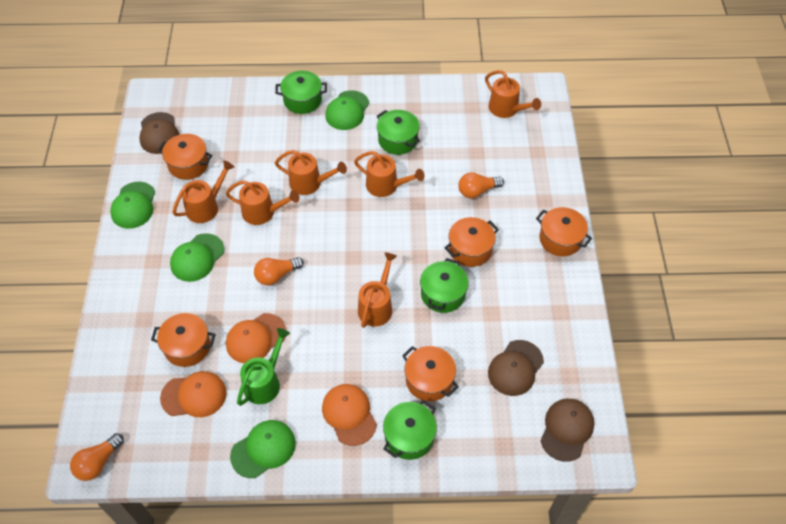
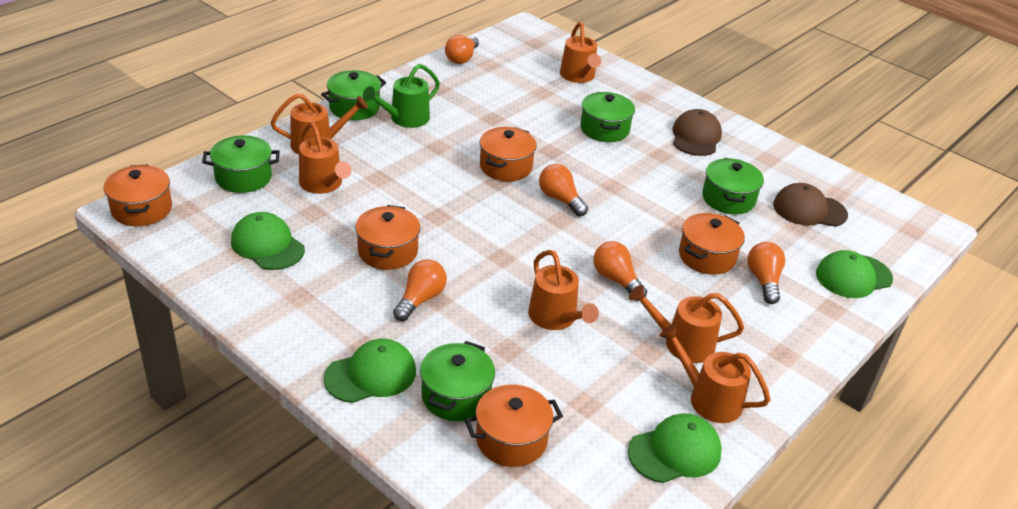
brown cap: [139,112,180,154] [488,340,544,396] [540,399,594,462] = 3 -> [672,109,722,156] [773,183,848,227] = 2
green pot: [275,71,327,114] [377,110,420,155] [383,400,437,460] [420,258,469,313] = 4 -> [202,135,280,193] [321,70,386,120] [420,341,495,421] [580,92,635,142] [702,158,764,215] = 5
orange cap: [160,371,227,417] [226,313,286,363] [322,384,377,446] = 3 -> none = 0
orange light bulb: [70,433,124,481] [254,257,304,285] [458,172,504,198] = 3 -> [393,259,447,321] [445,35,479,64] [539,164,588,216] [594,241,647,301] [747,242,785,304] = 5

